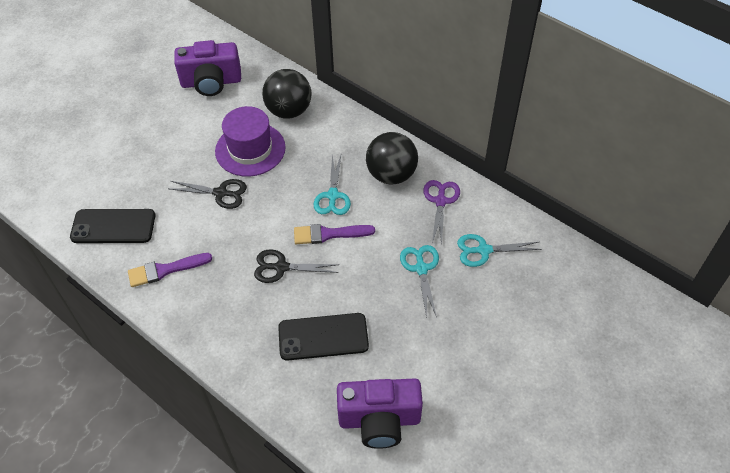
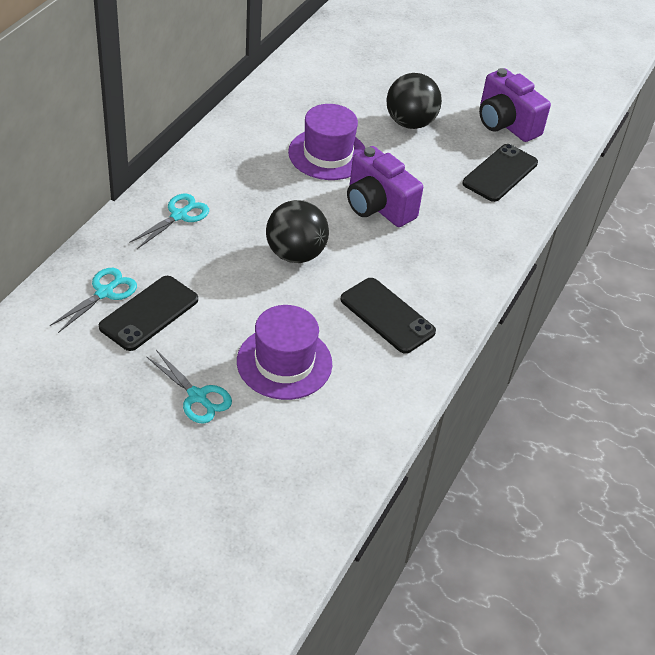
black phone: [70,209,155,243] [278,313,369,361] = 2 -> [99,276,198,351] [340,278,436,354] [463,144,538,202] = 3
black scissors: [171,179,247,209] [254,249,339,283] = 2 -> none = 0
purple brush: [128,253,212,287] [294,224,375,244] = 2 -> none = 0
purple hat: [215,106,286,177] = 1 -> [237,305,332,400] [288,104,365,180] = 2
purple scissors: [423,180,460,245] = 1 -> none = 0

